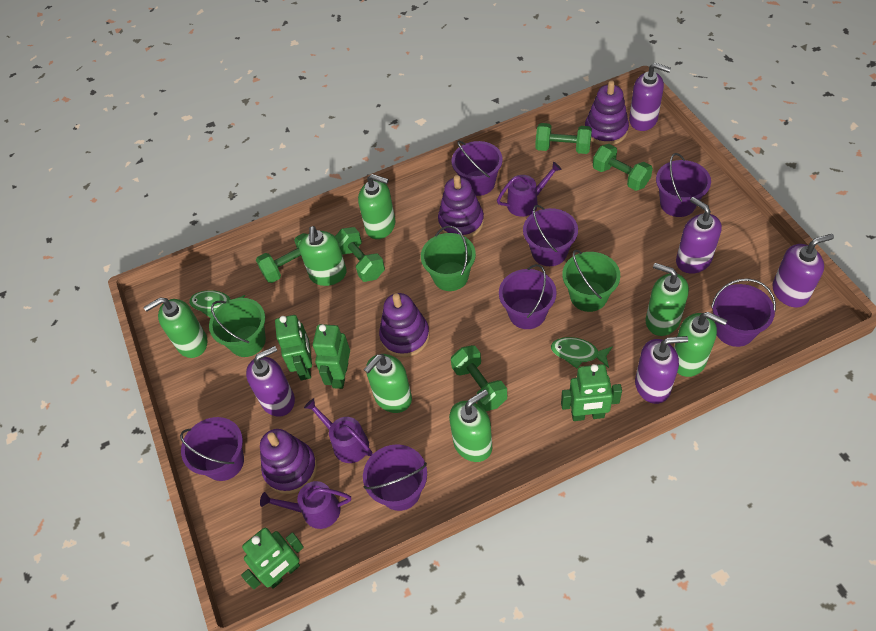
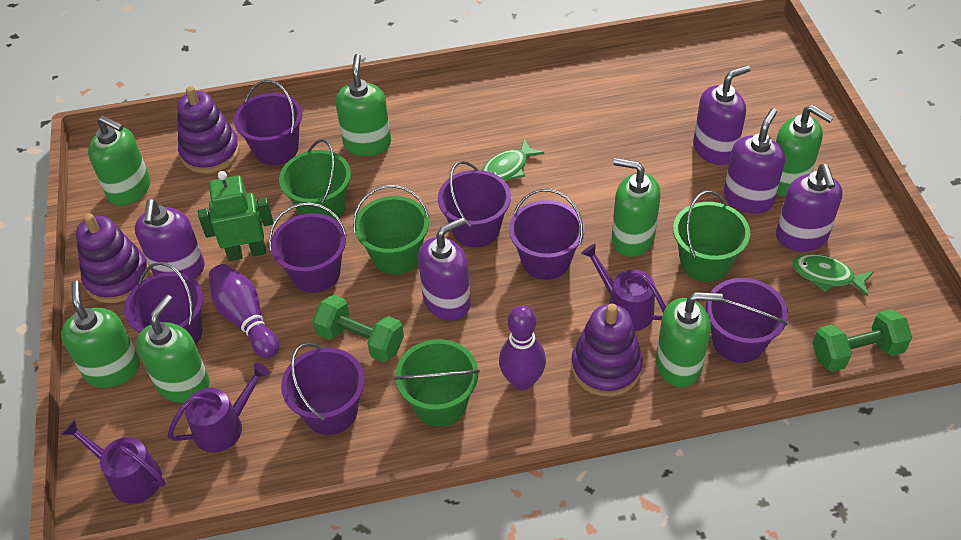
green bucket: [209,298,266,357] [421,226,476,291] [562,250,620,312] = 3 -> [279,139,351,220] [353,185,429,275] [394,339,480,427] [673,191,750,282] = 4
green dumbbell: [256,233,307,283] [335,227,385,282] [451,345,507,411] [536,123,592,154] [593,144,653,191] = 5 -> [312,295,404,362] [812,309,913,372] = 2
green robot: [241,527,304,589] [275,315,312,380] [313,324,350,389] [561,364,622,421] = 4 -> [198,171,273,261] = 1
purple bowling pin: none = 0 -> [209,264,279,358] [499,305,546,390] = 2
purple stacking toy: [260,429,317,494] [379,293,430,357] [438,175,484,238] [585,81,629,145] = 4 -> [76,213,150,303] [177,86,240,174] [571,304,643,397] = 3

